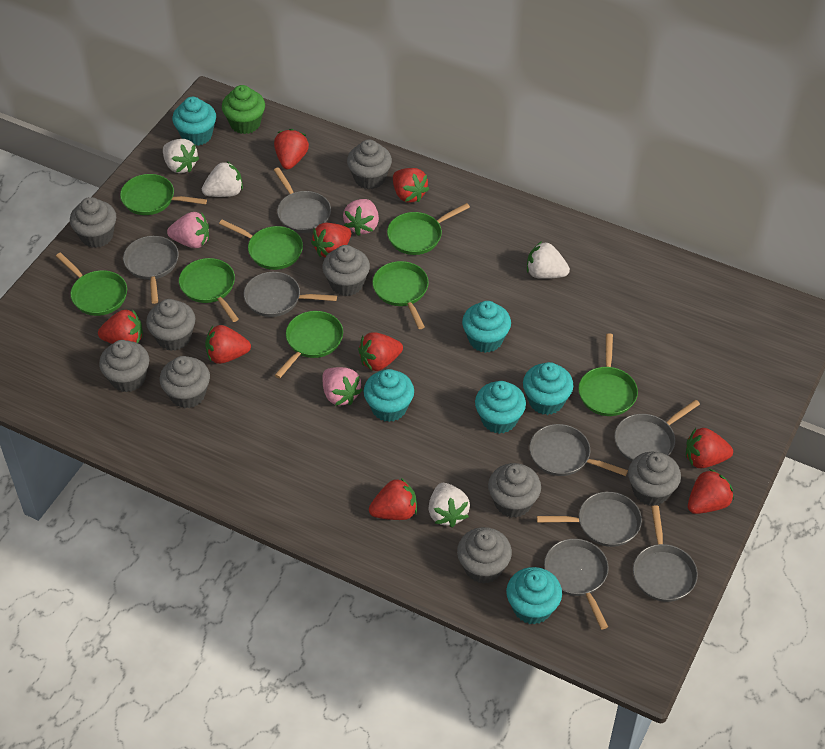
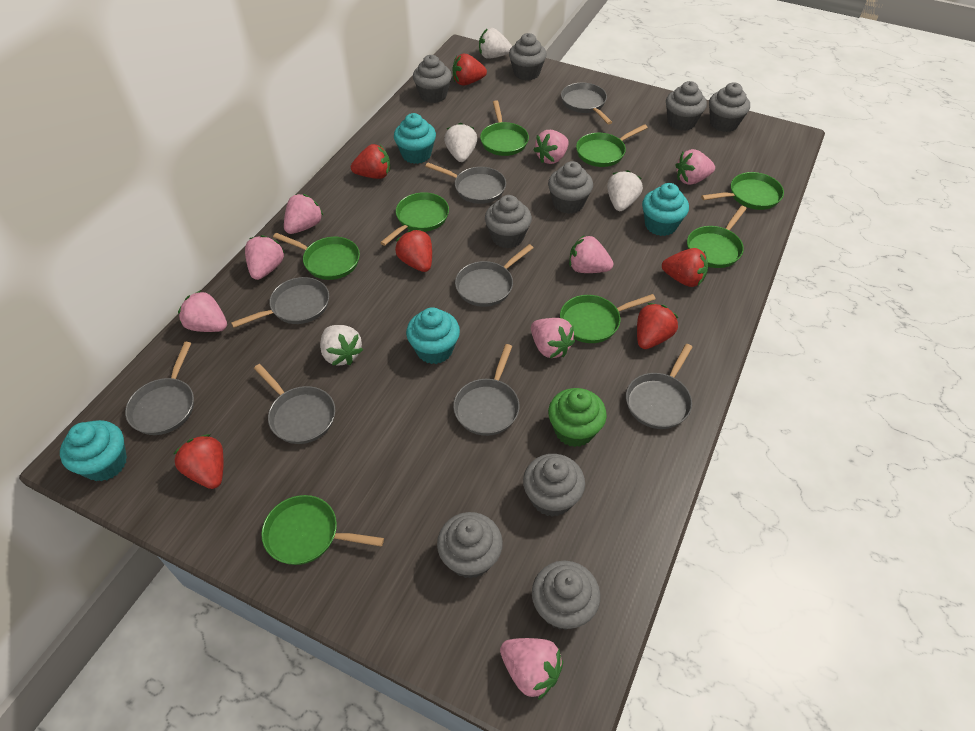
pink strawberry: [167,212,209,248] [322,367,363,406] [343,199,379,236] = 3 -> [178,290,227,332] [245,235,285,280] [284,194,324,234] [500,638,563,700] [531,318,575,358] [533,130,569,164] [569,235,613,273] [675,149,715,185] = 8
red strawberry: [98,309,143,344] [205,325,251,364] [274,129,309,169] [311,223,351,257] [358,332,403,371] [369,478,417,520] [393,168,429,202] [686,428,733,468] [688,469,734,514] = 9 -> [174,434,224,489] [351,144,390,179] [395,230,432,272] [452,53,487,86] [637,303,679,349] [662,248,708,287] = 6
turquoise cupcake: [172,97,216,146] [364,369,414,422] [462,301,511,353] [475,381,526,434] [506,567,562,625] [523,362,573,415] = 6 -> [60,420,127,482] [394,113,436,164] [406,307,460,364] [642,183,689,236] = 4

